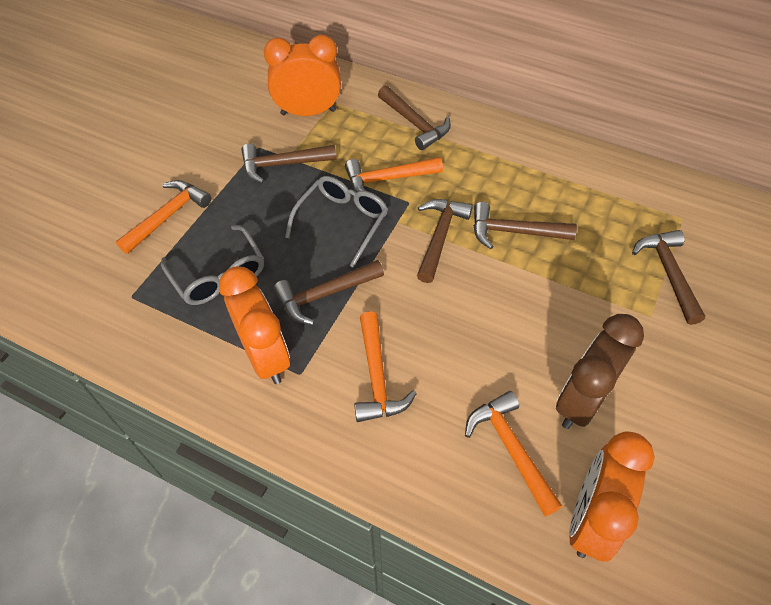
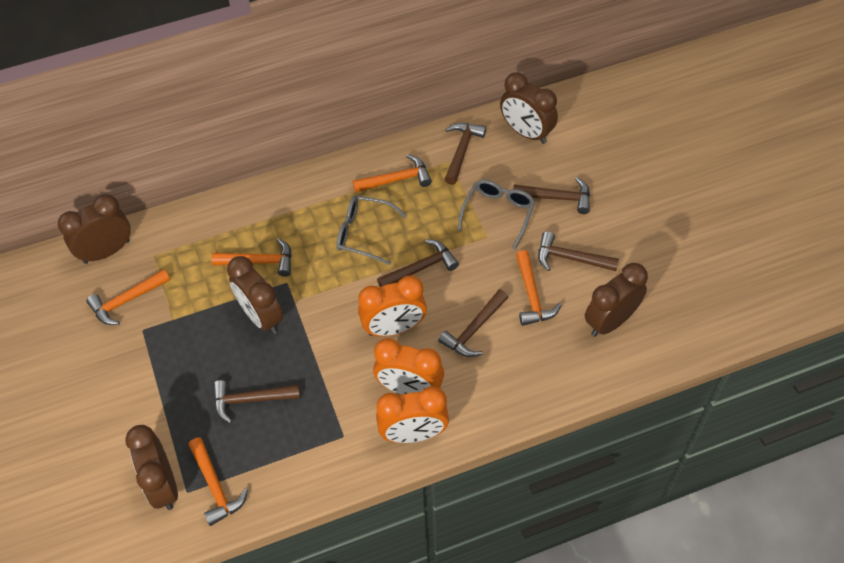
brown clock: [556,314,644,429] = 1 -> [58,194,131,264] [125,425,178,510] [227,256,283,334] [500,72,558,144] [585,263,648,337] = 5
orange hammer: [116,180,211,254] [345,157,443,192] [354,311,417,422] [465,391,562,516] = 4 -> [86,269,170,325] [188,437,248,526] [211,238,292,277] [352,154,432,193] [516,250,561,326] = 5

